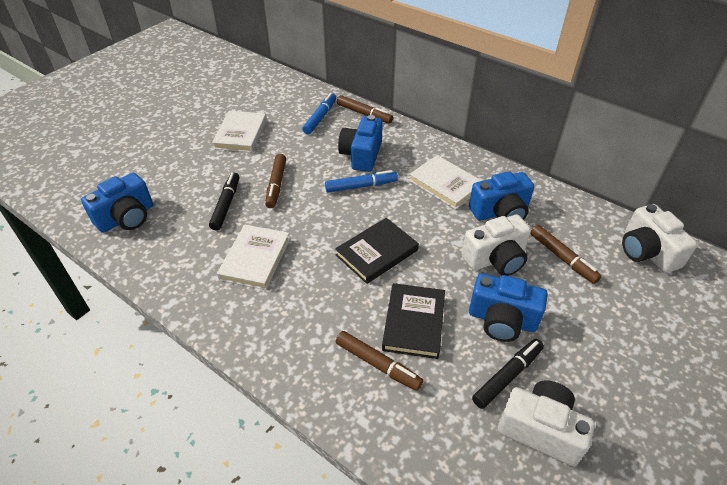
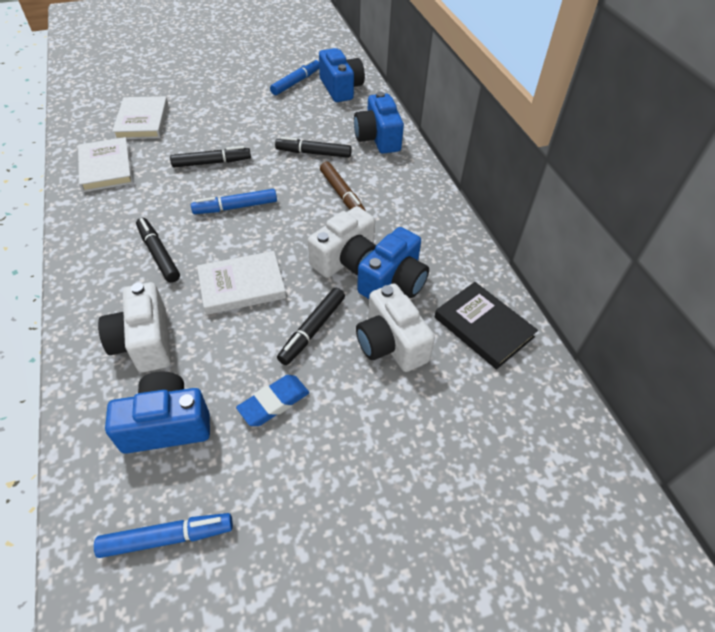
black book: [335,218,419,284] [382,283,445,359] = 2 -> [435,282,538,369] = 1
black marker: [209,172,239,230] [472,339,544,409] = 2 -> [136,218,180,283] [170,146,251,168] [275,137,352,158] [277,288,345,365] = 4
blue eraser: none = 0 -> [236,375,309,426] = 1
blue marker: [303,93,336,134] [325,170,398,192] = 2 -> [94,513,233,558] [191,189,277,214] [270,59,319,95] = 3
brown marker: [265,154,286,208] [336,331,423,391] [337,95,393,124] [530,225,602,284] = 4 -> [320,162,366,211] = 1

